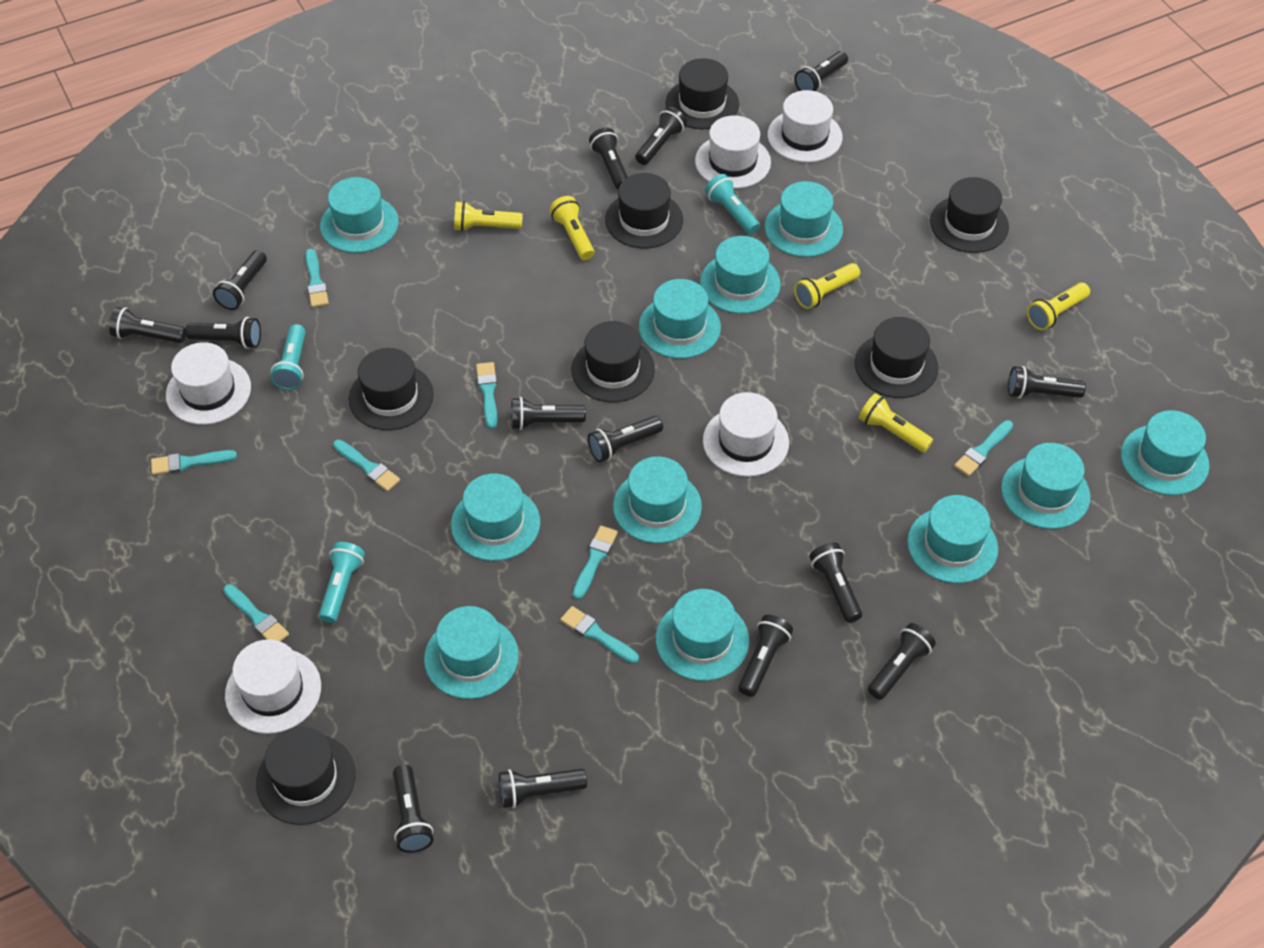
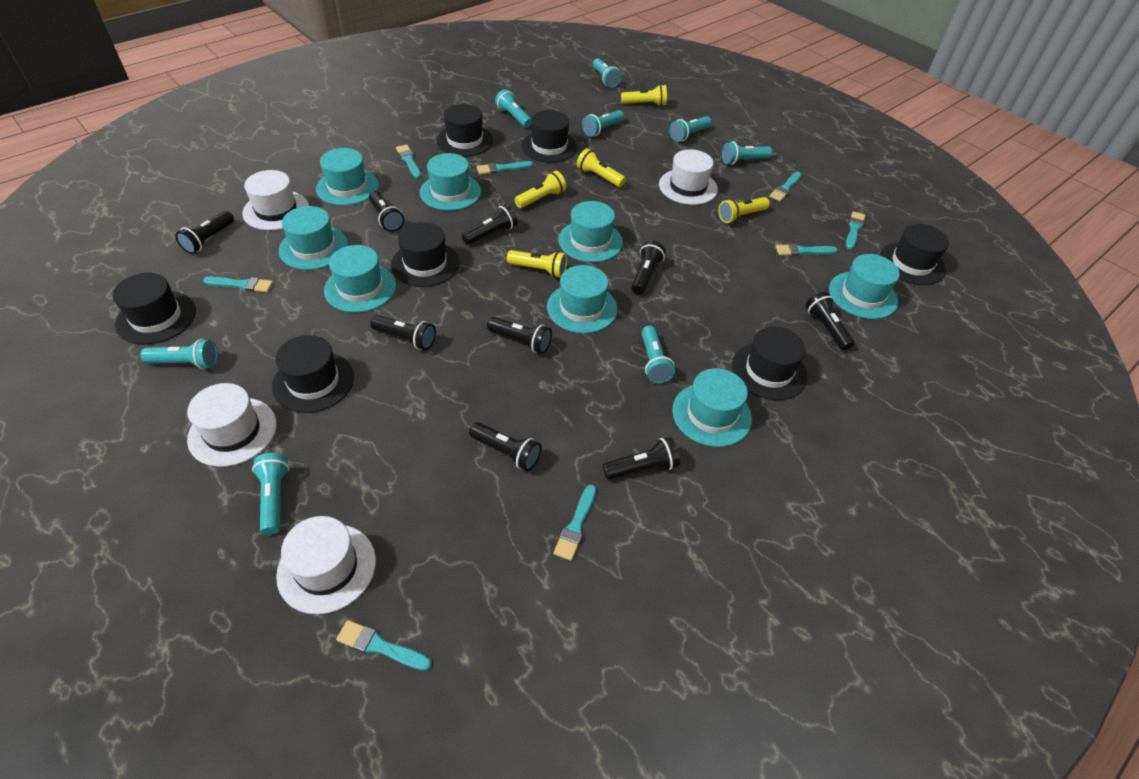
black flashlight: [109,307,186,343] [185,317,261,349] [213,250,267,310] [393,765,433,853] [499,769,587,808] [511,397,586,430] [588,416,663,462] [589,128,628,189] [635,107,687,165] [738,615,793,697] [794,51,848,92] [809,542,862,623] [868,623,936,700] [1008,366,1086,399] = 14 -> [175,211,234,254] [369,191,404,232] [370,315,436,350] [462,204,518,245] [469,422,542,471] [487,317,552,354] [603,437,680,480] [631,241,666,294] [805,292,855,351] = 9
turquoise flashlight: [271,324,306,390] [319,542,365,623] [705,174,760,234] = 3 -> [141,339,218,369] [252,453,290,534] [495,89,531,128] [582,110,624,137] [593,58,622,88] [641,326,675,383] [670,116,712,142] [722,142,772,165] = 8
turquoise hat: [320,177,399,253] [424,606,519,699] [451,473,540,561] [613,456,702,543] [639,279,721,359] [656,589,749,681] [700,236,781,314] [765,181,843,257] [907,495,998,583] [1001,443,1090,529] [1121,410,1209,495] = 11 -> [279,206,348,270] [316,148,379,205] [324,245,396,313] [420,153,481,211] [547,265,617,333] [558,201,623,262] [672,368,752,447] [829,254,900,319] = 8
white hat: [166,342,251,425] [225,639,321,734] [695,115,771,189] [703,392,789,477] [768,90,843,163] = 5 -> [187,383,277,467] [242,170,309,230] [276,516,376,614] [659,149,718,205] = 4

